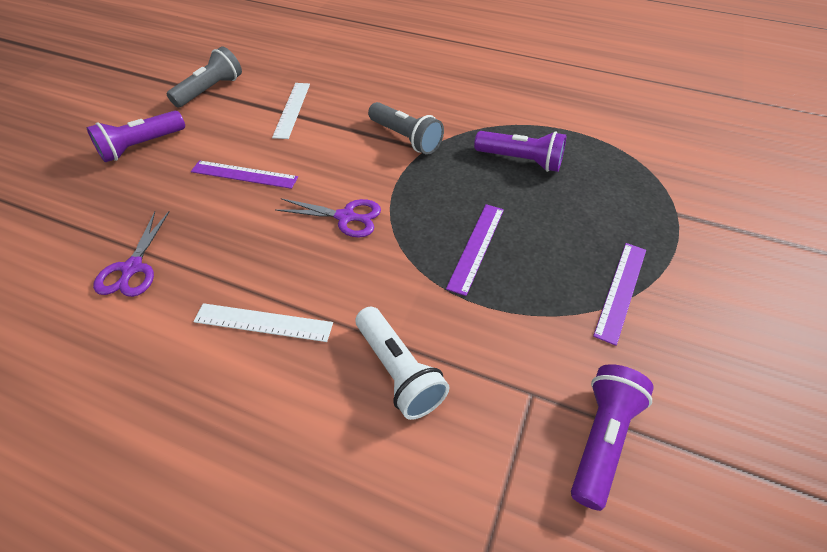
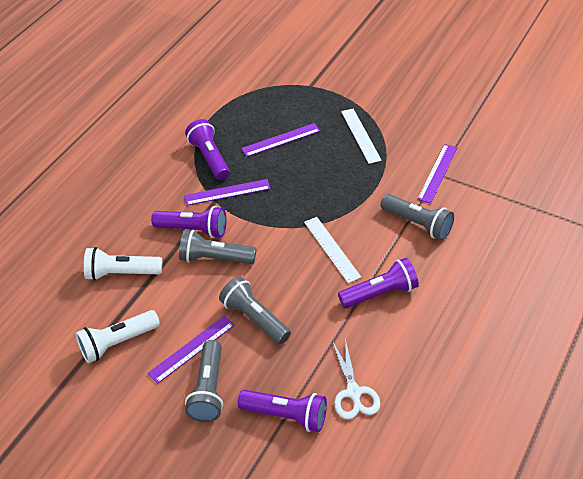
grey flashlight: [167,46,242,107] [368,102,444,155] = 2 -> [179,230,256,264] [185,340,223,422] [219,276,291,344] [380,194,454,240] = 4
purple flashlight: [86,111,185,162] [474,131,566,172] [571,364,653,511] = 3 -> [151,206,227,238] [185,119,230,180] [238,390,327,432] [338,258,419,308] = 4
purple ruler: [191,160,298,189] [446,204,504,296] [593,243,646,346] = 3 -> [147,316,235,384] [184,179,271,206] [241,123,320,157] [417,144,458,204] = 4
purple scissors: [93,211,170,297] [275,198,381,238] = 2 -> none = 0
white flashlight: [356,307,450,420] = 1 -> [76,310,160,363] [84,247,162,281] = 2
white scissors: none = 0 -> [332,339,381,419] = 1

